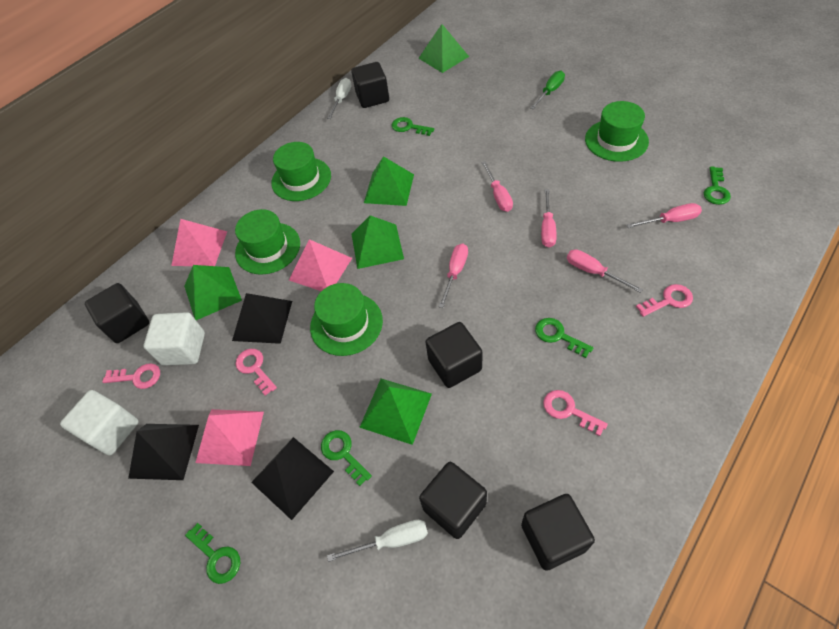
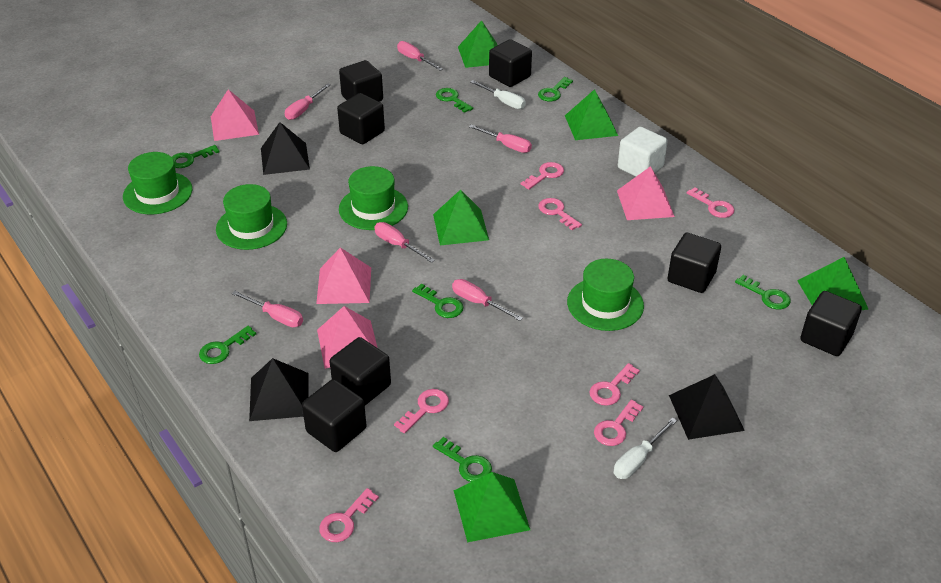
black cube: [85,283,149,343] [351,62,389,108] [419,462,487,539] [426,322,483,388] [521,494,595,571] = 5 -> [302,379,366,452] [329,337,391,405] [337,93,385,144] [339,60,383,102] [489,39,532,87] [667,233,721,293] [800,291,862,356] = 7
green key: [185,523,240,584] [321,430,372,486] [391,117,434,136] [535,318,593,358] [704,167,731,205] = 5 -> [172,145,219,168] [199,326,256,364] [412,283,463,318] [433,437,492,482] [436,88,473,113] [538,77,573,101] [735,275,791,309] = 7
green screwdriver: [530,71,565,109] = 1 -> none = 0
pink key: [102,363,160,389] [236,349,277,396] [543,390,608,436] [636,284,693,317] = 4 -> [319,488,379,542] [394,389,449,434] [521,162,564,190] [538,198,582,230] [589,363,640,406] [594,400,643,446] [687,187,734,218] = 7
pink pyramid: [171,219,227,266] [195,409,264,466] [289,239,352,291] = 3 -> [211,89,259,141] [316,248,371,304] [317,306,377,369] [617,166,675,220] = 4
pink screwdriver: [439,244,468,308] [481,161,513,212] [541,189,557,247] [567,249,643,293] [626,203,702,228] = 5 -> [232,291,303,327] [285,83,331,120] [374,222,435,263] [397,41,443,71] [452,279,523,321] [469,125,532,153] = 6
white cube: [60,390,139,455] [144,312,205,366] = 2 -> [618,127,668,177] = 1

